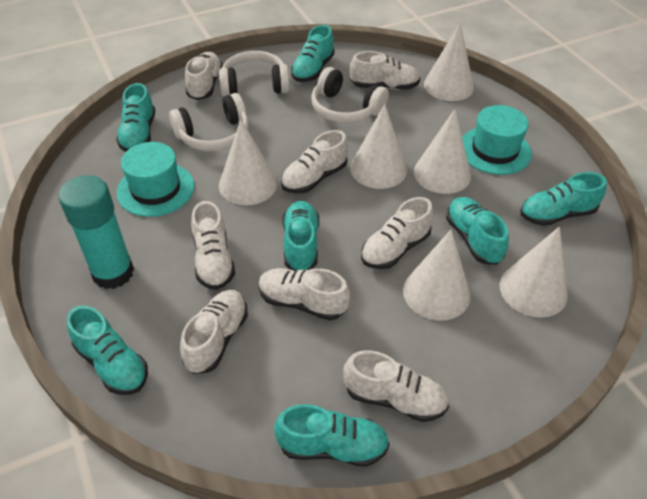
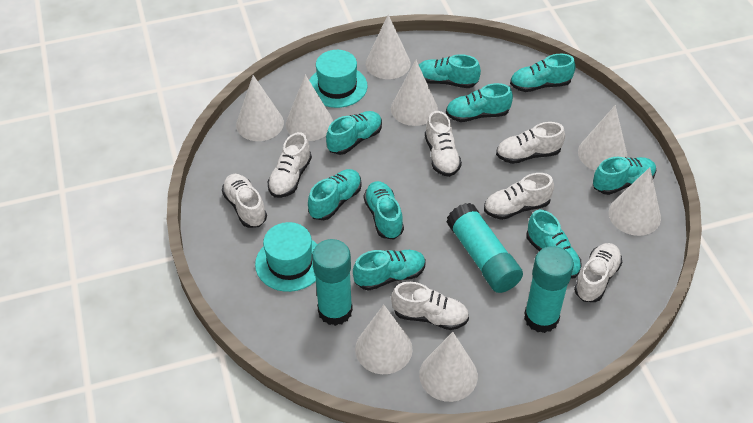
turquoise glue stick: [59,175,134,289] = 1 -> [312,239,353,326] [446,203,523,293] [524,246,574,333] = 3
turquoise shoe: [67,305,148,395] [116,83,155,152] [274,404,390,467] [282,201,319,271] [291,25,334,82] [446,197,509,265] [520,172,607,226] = 7 -> [308,169,362,220] [326,111,382,155] [353,250,426,291] [364,181,404,239] [419,54,481,88] [446,83,513,122] [510,54,575,92] [526,209,582,279] [593,157,657,195] = 9
white cone: [219,120,277,205] [350,104,407,189] [403,229,470,321] [414,109,471,194] [424,22,474,101] [500,227,568,318] = 6 -> [236,75,284,141] [286,75,333,141] [355,305,413,374] [366,14,411,79] [391,60,438,126] [419,332,478,402] [578,105,627,171] [609,167,661,236] = 8
white headphones: [169,93,248,151] [219,51,290,97] [311,67,389,123] = 3 -> none = 0
white shoe: [180,290,248,374] [185,52,223,100] [191,201,235,290] [259,268,350,320] [281,130,348,194] [343,350,449,422] [350,51,420,90] [361,197,433,269] = 8 -> [222,174,267,228] [267,132,312,198] [391,282,469,330] [425,111,462,177] [484,173,554,220] [496,122,565,164] [574,243,622,302] = 7

